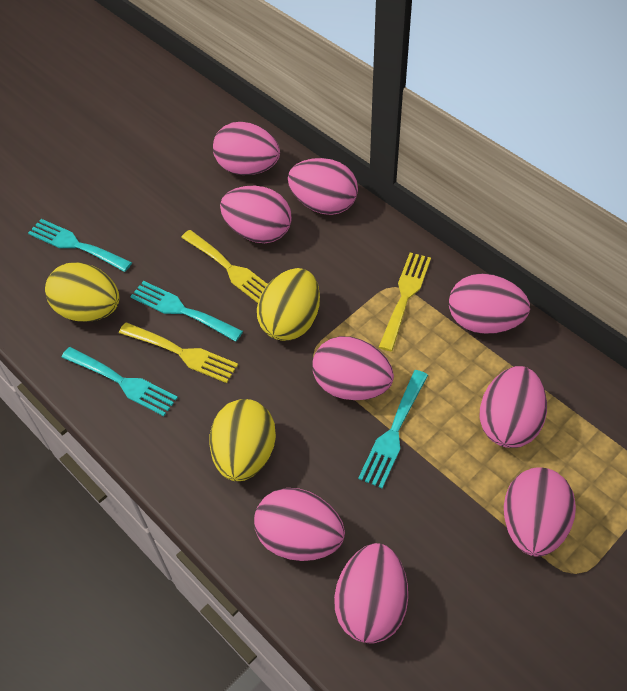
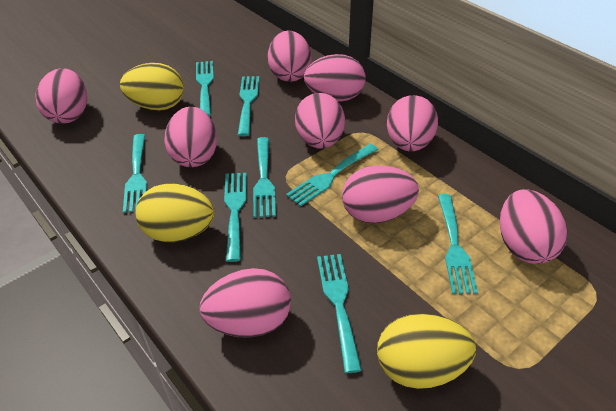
turquoise fork: [28,219,132,272] [61,347,178,416] [130,281,243,342] [358,370,428,488] = 4 -> [123,134,147,213] [196,61,214,116] [224,173,246,262] [238,76,259,136] [253,137,276,218] [286,144,378,207] [317,254,362,373] [438,194,478,294] = 8
yellow fork: [119,322,238,383] [181,230,268,303] [379,252,431,351] = 3 -> none = 0

